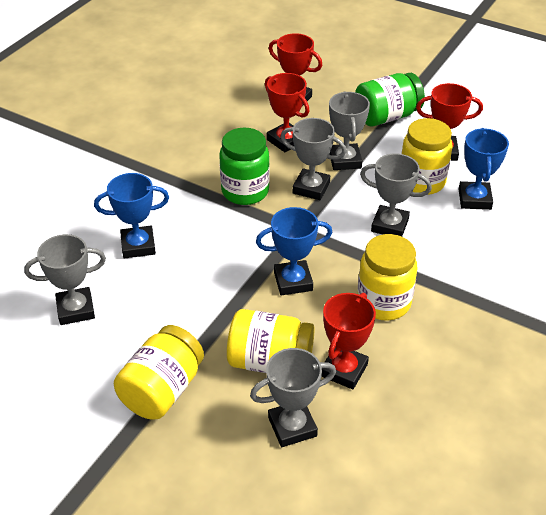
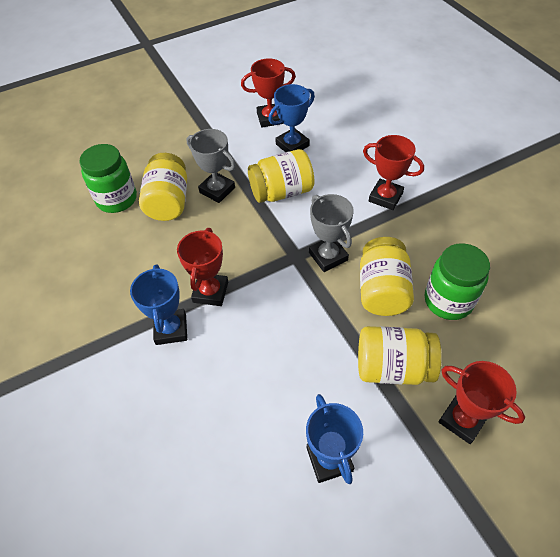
grey trophy: [24,234,106,325] [250,348,336,447] [280,118,347,200] [329,92,370,170] [360,154,432,236] = 5 -> [186,129,236,203] [309,194,354,272] = 2

